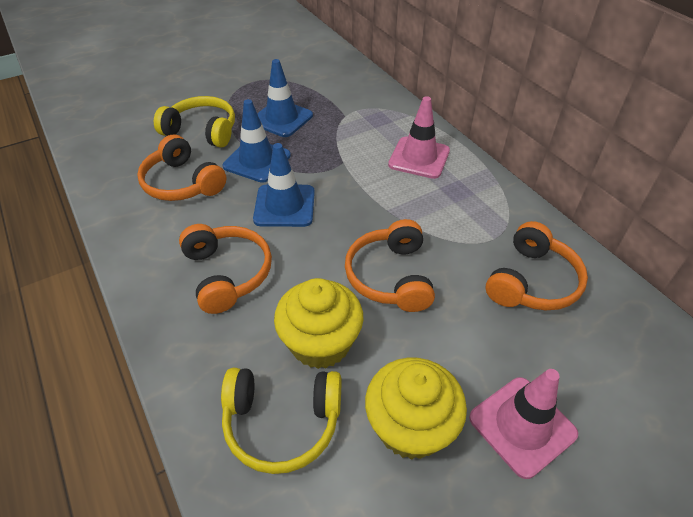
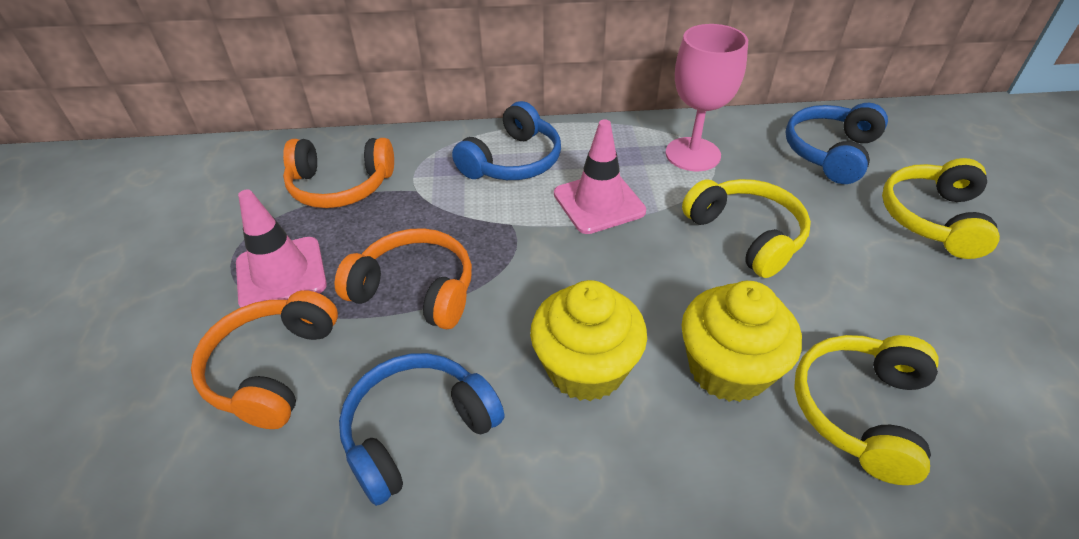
blue headphones: none = 0 -> [339,353,505,506] [452,101,561,180] [785,103,888,184] = 3
blue traffic cone: [223,99,291,183] [253,143,315,227] [257,59,313,137] = 3 -> none = 0
orange headphones: [137,135,227,201] [179,224,272,314] [345,219,435,312] [486,221,588,311] = 4 -> [191,290,338,429] [283,138,394,208] [335,228,472,329] = 3
pink goblet: none = 0 -> [666,24,748,171] = 1
yellow headphones: [154,96,235,148] [221,368,341,474] = 2 -> [682,179,811,278] [794,335,938,485] [882,158,1000,259] = 3

